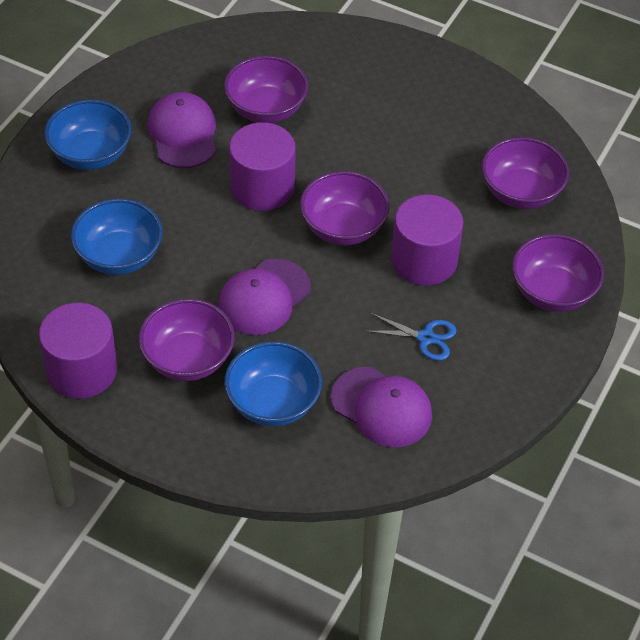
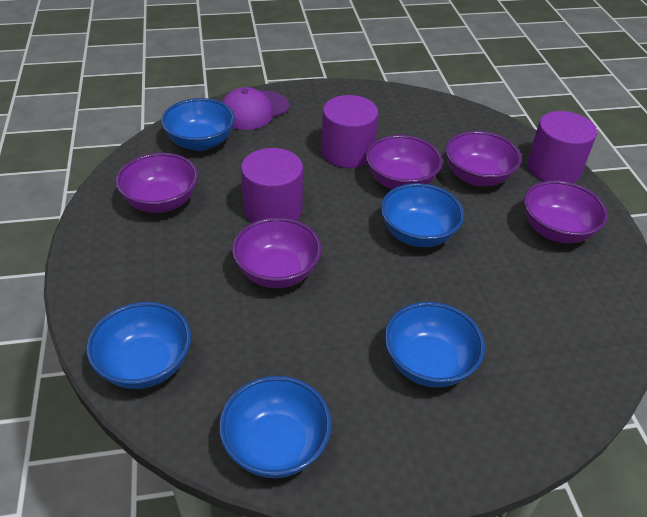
blue bowl: [44,99,132,170] [71,199,162,275] [224,341,322,426] = 3 -> [86,302,191,389] [161,98,235,151] [219,376,332,478] [381,183,464,247] [384,302,485,387] = 5
blue scissors: [365,313,457,361] = 1 -> none = 0
purple cap: [148,92,216,168] [218,259,311,335] [331,367,432,447] = 3 -> [222,87,289,130] = 1

